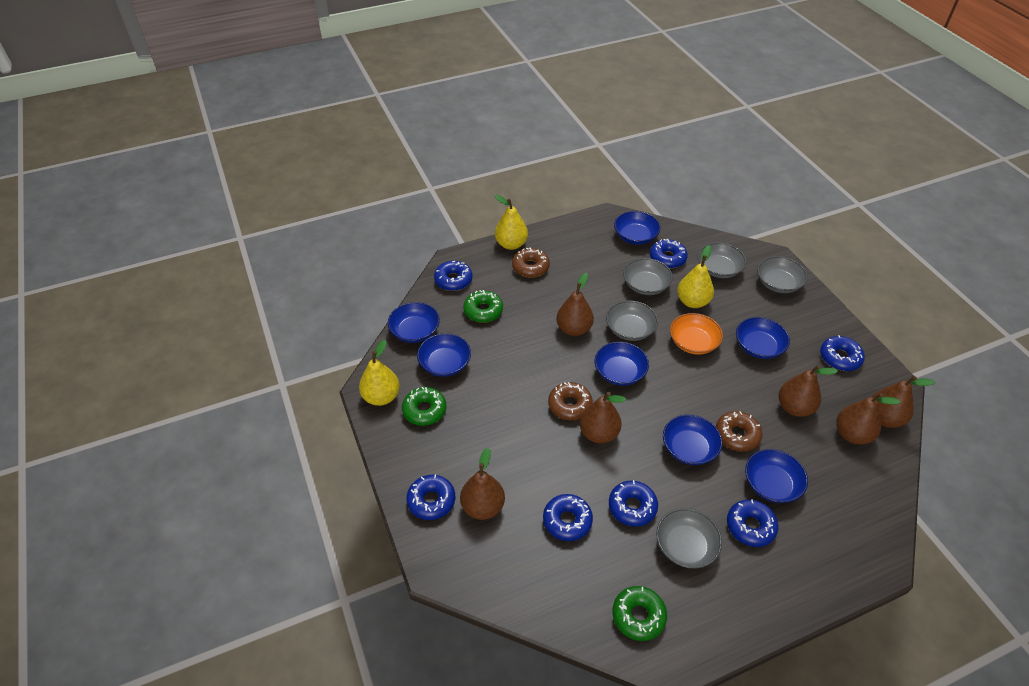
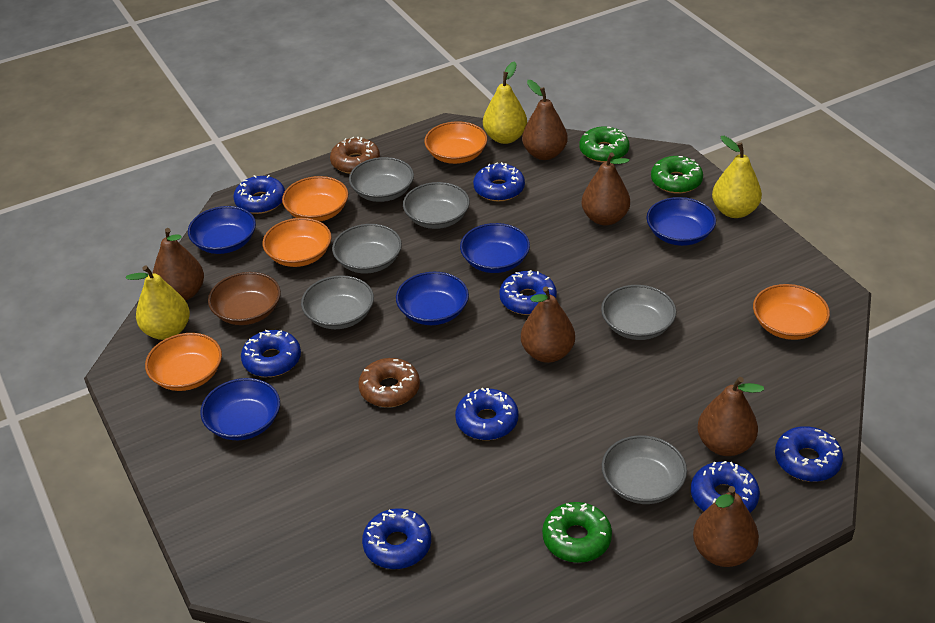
blue bowl: [388,302,440,343] [417,333,471,377] [594,342,649,385] [614,211,661,245] [663,415,722,465] [736,317,790,359] [745,449,808,503] = 7 -> [188,206,256,254] [200,378,280,440] [396,272,469,325] [460,223,530,273] [647,197,716,246] = 5
blue donut: [406,475,455,520] [434,261,472,291] [543,494,593,541] [609,480,658,527] [650,239,688,268] [727,499,779,547] [820,335,865,371] = 7 -> [233,175,285,214] [241,330,301,377] [362,508,431,569] [455,388,519,440] [473,162,525,201] [499,270,557,315] [691,461,760,513] [775,426,843,482] = 8
brown bowl: none = 0 -> [208,272,281,325] = 1
brown donut: [512,248,550,278] [548,382,593,420] [716,411,763,452] = 3 -> [330,137,380,174] [358,358,420,407] = 2
grey bowl: [606,300,658,341] [623,258,673,295] [656,508,722,569] [698,242,746,278] [757,256,808,293] = 5 -> [301,275,374,329] [332,224,402,273] [349,157,414,202] [403,182,470,229] [601,285,676,340] [602,435,687,504] = 6
orange bowl: [670,313,723,355] = 1 -> [145,333,222,391] [263,218,332,267] [282,176,348,221] [424,121,487,164] [753,284,830,340] = 5

